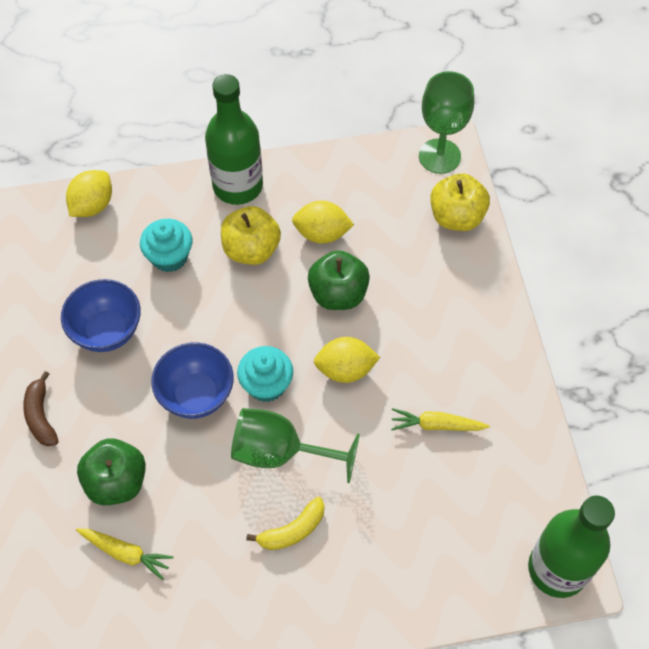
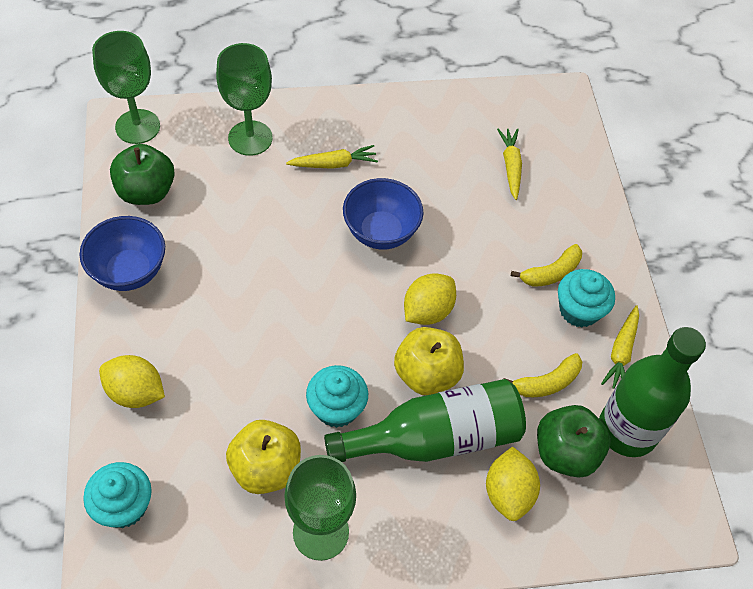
brown banana: [23,371,58,446] = 1 -> none = 0
green goblet: [231,408,360,483] [419,71,474,174] = 2 -> [92,31,160,144] [216,43,273,156] [284,455,356,561] = 3
turquoise cupcake: [140,219,192,272] [237,346,293,402] = 2 -> [83,462,152,528] [306,365,368,428] [558,269,615,327] = 3
yellow banana: [246,497,325,550] = 1 -> [504,353,582,397] [511,244,582,287] = 2
yellow carrot: [76,528,174,580] [391,408,490,431] = 2 -> [286,145,378,169] [497,128,522,200] [601,305,639,389] = 3

